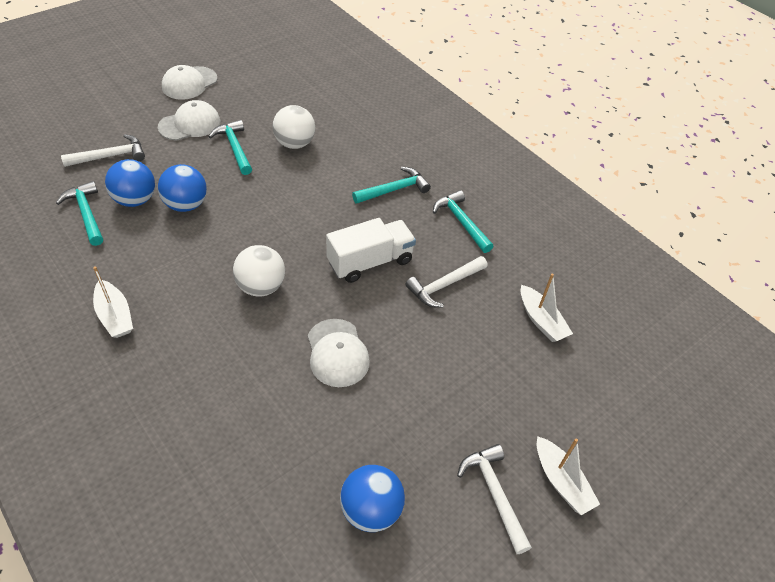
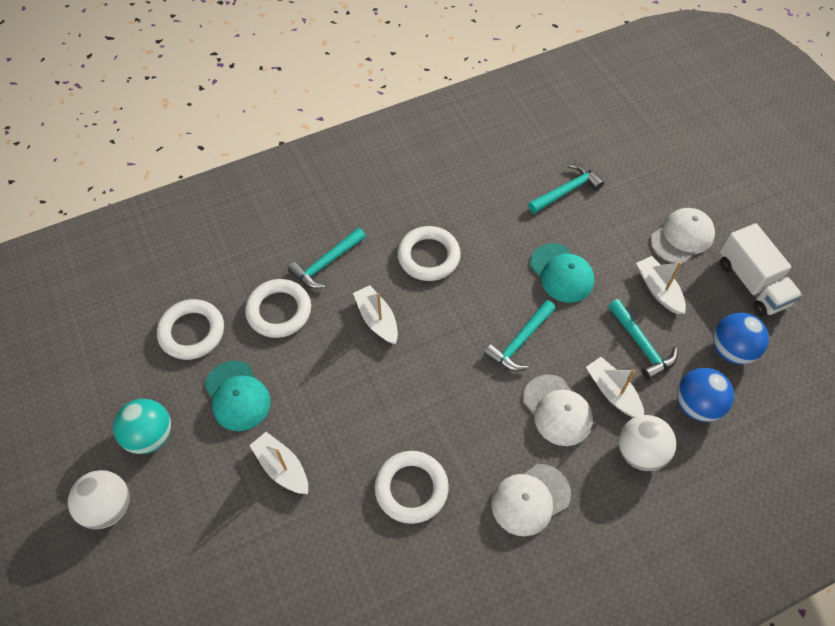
blue ball: [105,159,155,207] [158,164,207,212] [340,465,405,532] = 3 -> [677,368,734,422] [713,313,769,364] = 2
turquoise ball: none = 0 -> [113,399,171,454] = 1
turquoise cap: none = 0 -> [205,361,271,431] [530,243,594,303] = 2
white boat: [93,266,133,338] [520,273,573,342] [537,436,600,515] = 3 -> [249,432,308,494] [353,285,398,344] [586,357,644,418] [636,256,686,314] = 4
white hammer: [61,134,145,167] [405,256,488,308] [457,444,532,554] = 3 -> none = 0
white ring: none = 0 -> [157,299,224,360] [245,279,311,338] [374,451,449,524] [397,226,461,281] = 4

